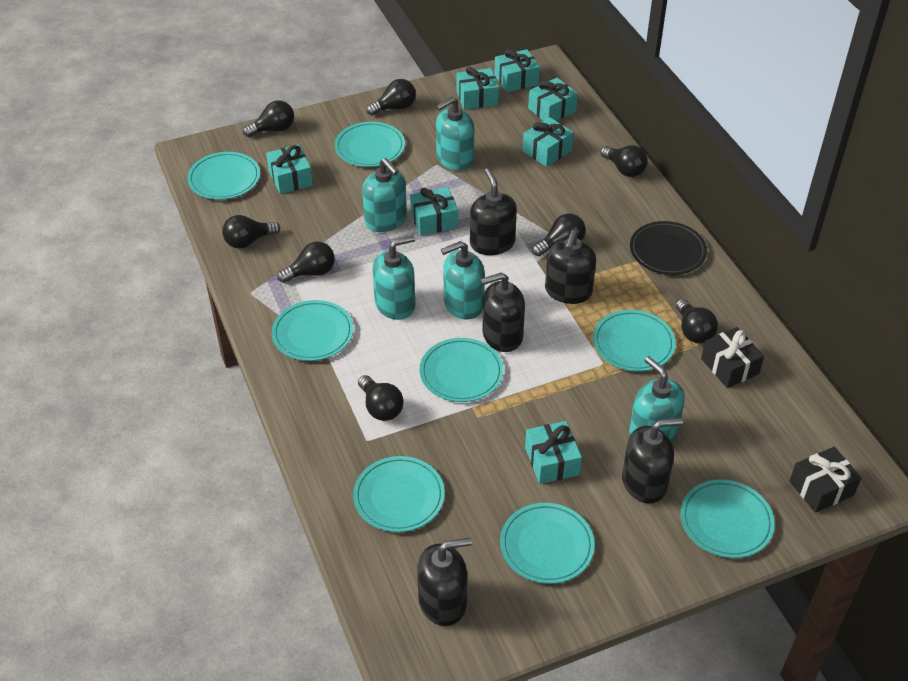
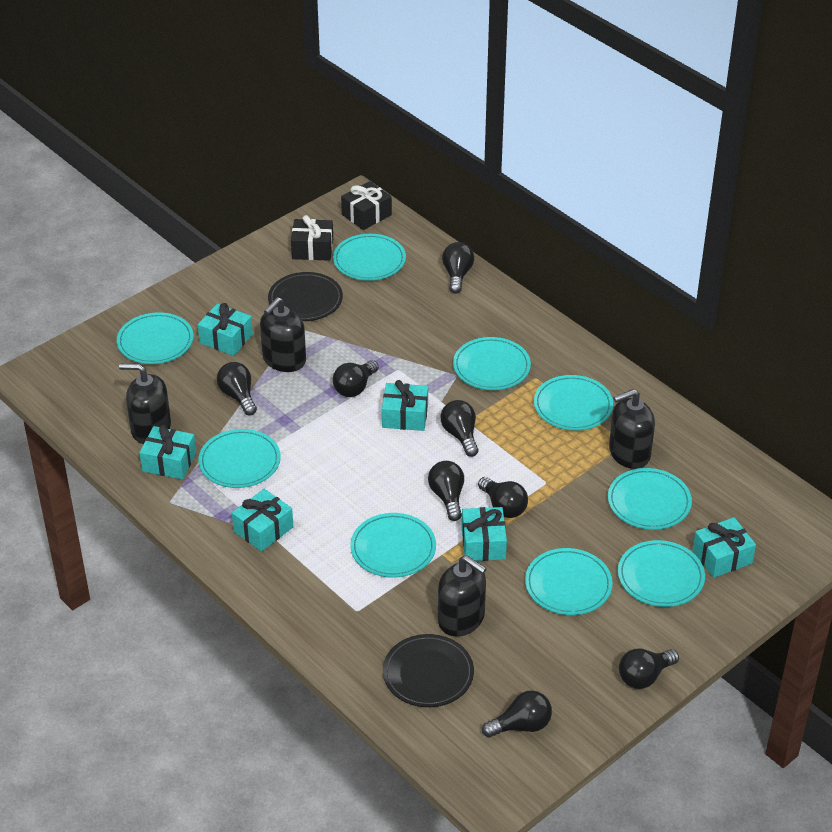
black plate: [630,221,707,275] = 1 -> [268,272,343,321] [383,634,474,707] = 2
black soap dispenser: [417,538,472,626] [470,168,517,255] [481,272,525,352] [545,230,596,304] [622,418,683,504] = 5 -> [119,363,171,444] [260,297,306,372] [438,555,487,637] [609,389,655,469] = 4
turquoise gift: [266,145,313,194] [410,187,458,236] [457,67,499,110] [494,49,540,92] [523,117,574,167] [525,421,582,484] [528,78,578,121] = 7 -> [139,425,196,480] [198,303,253,356] [232,489,293,552] [382,380,428,431] [462,507,507,561] [693,517,756,578] = 6
turquoise plate: [187,152,260,200] [272,300,353,361] [335,122,405,167] [353,456,445,532] [420,338,503,402] [500,503,595,584] [593,310,676,372] [680,479,775,558] = 8 -> [117,312,194,364] [199,429,281,488] [333,234,406,281] [350,513,436,578] [453,337,531,390] [525,548,613,615] [534,375,613,431] [608,468,692,530] [618,540,705,607] = 9
turquoise soap dispenser: [362,158,407,232] [373,235,415,320] [436,97,474,171] [441,241,485,320] [629,356,685,442] = 5 -> none = 0

